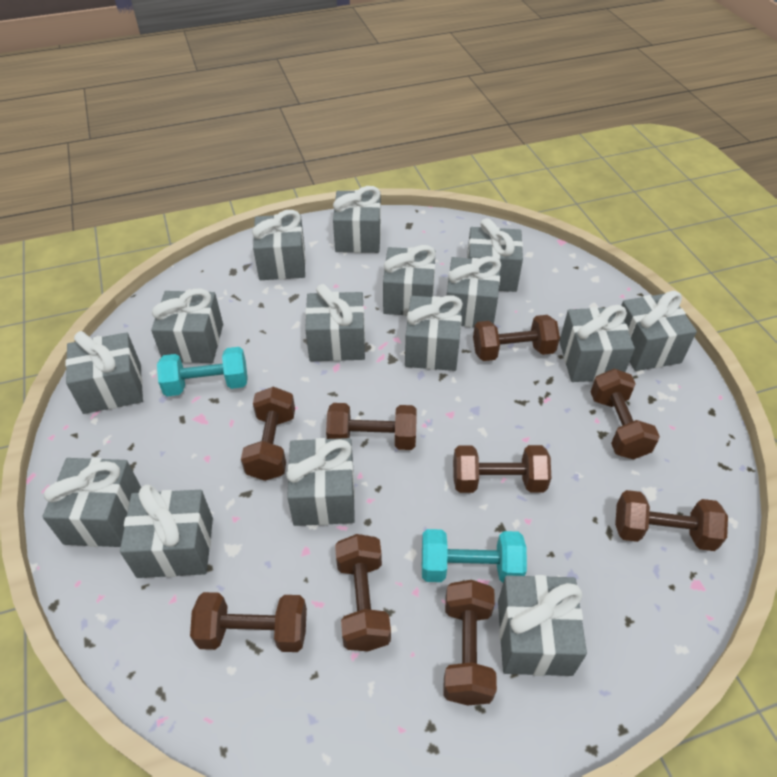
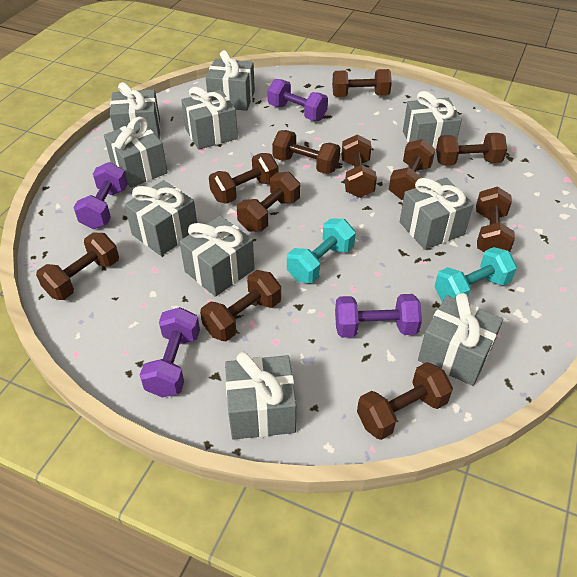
brown dumbbell: [190,592,307,652] [241,387,295,481] [326,403,417,450] [335,534,391,651] [443,580,497,705] [453,445,551,493] [473,315,560,361] [591,369,660,460] [615,490,728,551] = 9 -> [36,233,119,300] [200,270,281,341] [209,153,279,204] [237,172,300,231] [272,130,340,174] [332,69,392,97] [341,134,377,198] [357,362,453,440] [389,139,435,200] [436,133,507,166] [476,187,515,252] = 11
grey gift: [42,457,141,547] [65,331,143,414] [120,485,213,578] [151,289,223,363] [252,210,306,280] [286,438,355,526] [305,284,365,361] [333,186,381,253] [383,245,436,316] [405,295,463,371] [447,256,501,328] [467,218,523,292] [498,575,587,676] [559,305,635,382] [621,291,697,371] = 15 -> [104,117,168,188] [110,82,160,140] [124,180,197,256] [179,216,255,297] [181,87,238,150] [206,50,255,111] [225,352,296,440] [400,178,474,250] [403,91,462,152] [418,293,503,386] = 10
purple dumbbell: none = 0 -> [73,162,128,229] [140,307,200,397] [267,79,328,121] [335,294,422,338] = 4

